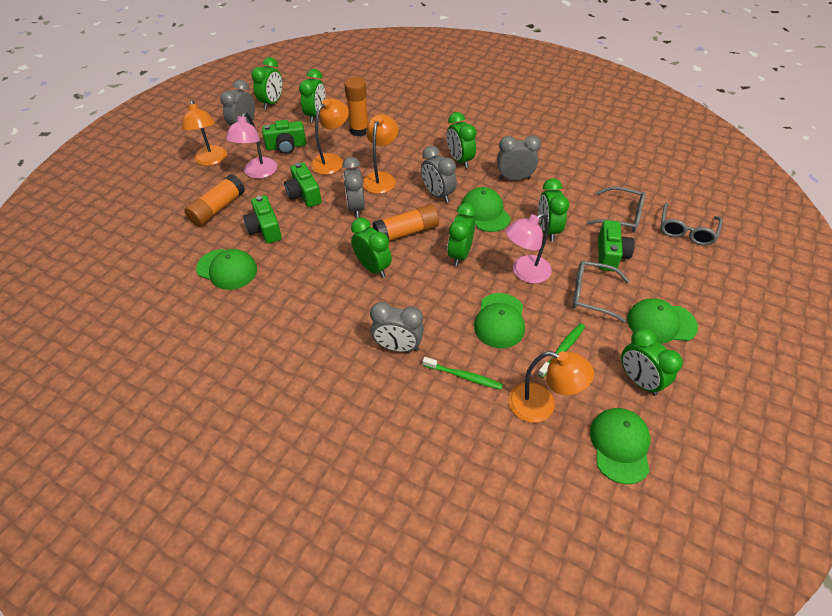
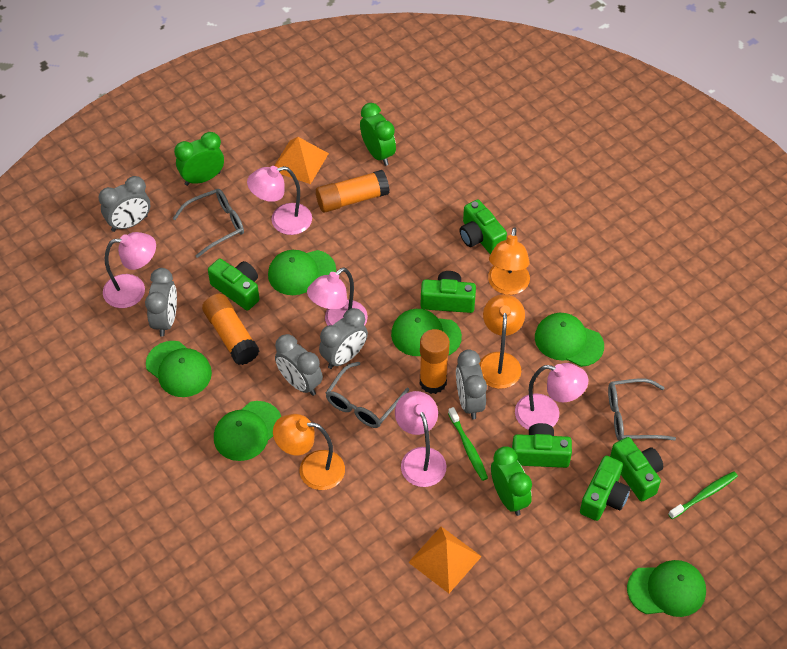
green camera: [243,195,282,244] [262,120,306,154] [284,162,322,207] [598,220,635,272] = 4 -> [208,258,259,311] [420,271,476,313] [460,199,507,254] [512,423,572,468] [580,456,630,521] [610,437,663,501] = 6
green cap: [196,249,257,290] [462,187,511,232] [474,293,525,348] [590,408,650,484] [627,298,698,344] = 5 -> [146,341,212,397] [214,401,281,461] [268,250,336,295] [391,309,462,356] [535,313,604,367] [627,560,706,617] = 6
green clock: [251,57,283,110] [299,69,326,123] [351,218,392,278] [447,112,477,168] [447,203,476,266] [538,178,569,241] [621,328,683,396] = 7 -> [174,132,224,186] [360,103,396,166] [491,446,532,516] = 3
orange lamp: [182,100,227,166] [311,98,349,175] [363,114,398,194] [509,351,594,423] = 4 -> [273,414,345,490] [479,294,525,389] [488,227,530,295] = 3
orange pyramid: none = 0 -> [274,137,329,184] [408,526,482,593] = 2
pink lamp: [225,112,277,179] [505,213,552,284] = 2 -> [103,232,156,308] [247,166,312,235] [307,268,368,326] [395,391,446,487] [515,363,588,430] = 5

